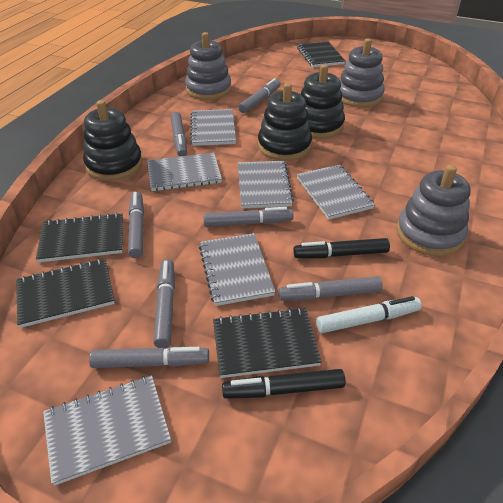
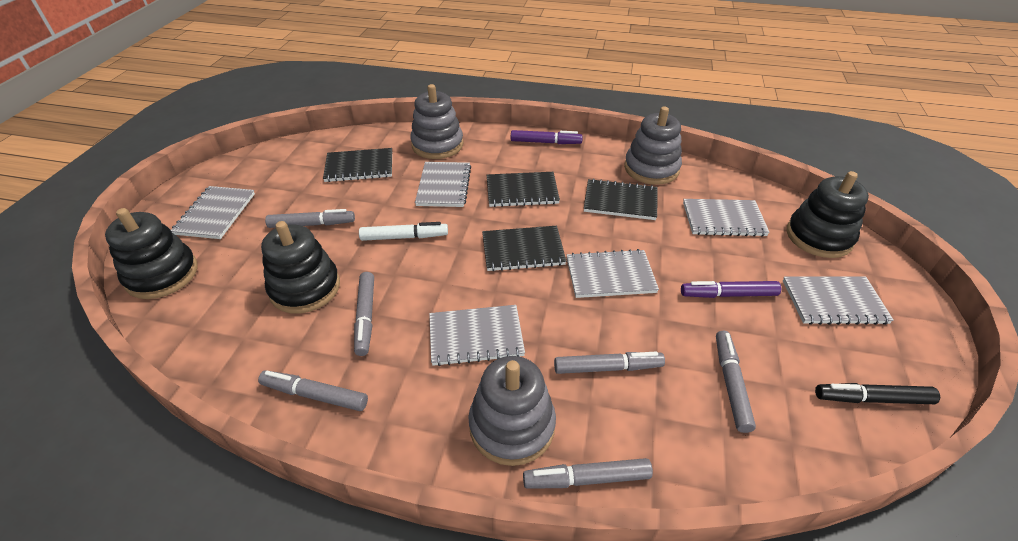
black marker: [222,369,346,399] [293,238,390,258] = 2 -> [815,383,940,404] = 1
grey marker: [89,346,209,368] [128,192,144,258] [153,259,175,348] [171,112,187,157] [203,207,294,227] [238,78,281,113] [278,276,382,301] = 7 -> [258,370,368,411] [265,209,355,228] [354,272,374,356] [523,458,653,489] [554,352,665,374] [716,331,756,433] = 6
purple marker: none = 0 -> [511,130,583,144] [681,281,781,298] = 2

